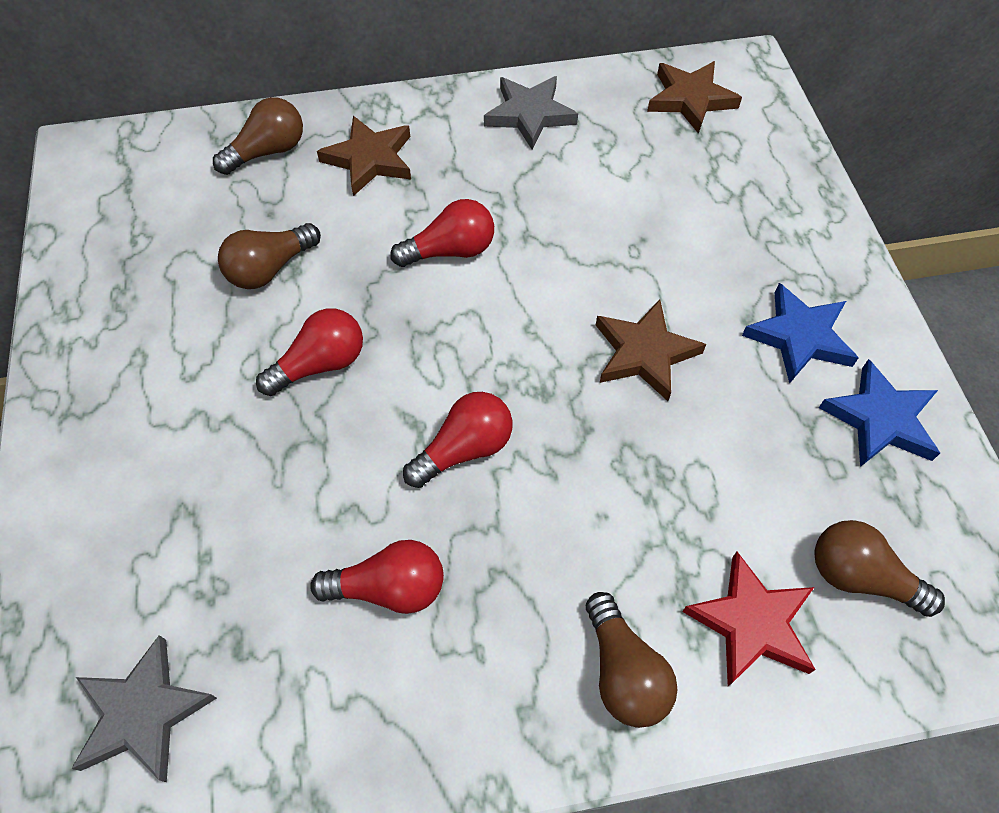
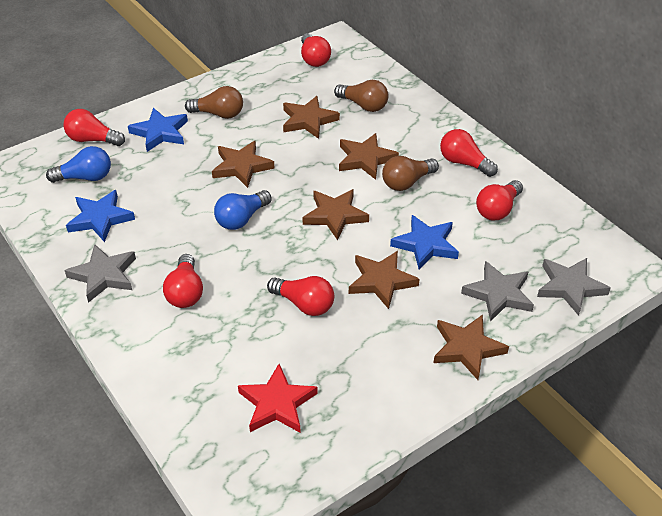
blue light bulb: none = 0 -> [46,146,111,183] [214,190,272,230] = 2
blue star: [742,283,858,384] [819,359,940,467] = 2 -> [66,190,135,242] [128,108,188,152] [390,215,459,270] = 3
brown light bulb: [213,97,303,175] [218,223,321,289] [586,592,677,728] [814,520,945,617] = 4 -> [185,86,243,119] [334,80,388,112] [382,156,439,191] = 3
brown star: [317,116,411,196] [596,299,706,401] [647,61,742,134] = 3 -> [212,141,275,188] [283,96,340,139] [302,189,369,240] [339,133,399,180] [349,251,419,309] [434,314,509,380] = 6
grey star: [71,635,217,782] [484,76,578,149] = 2 -> [64,244,136,303] [461,261,534,322] [537,258,611,316] = 3
red light bulb: [256,308,363,396] [310,540,444,614] [390,199,494,267] [403,392,513,488] = 4 -> [63,109,125,146] [163,254,203,308] [267,276,334,316] [301,33,331,67] [440,129,498,177] [476,180,523,221] = 6

